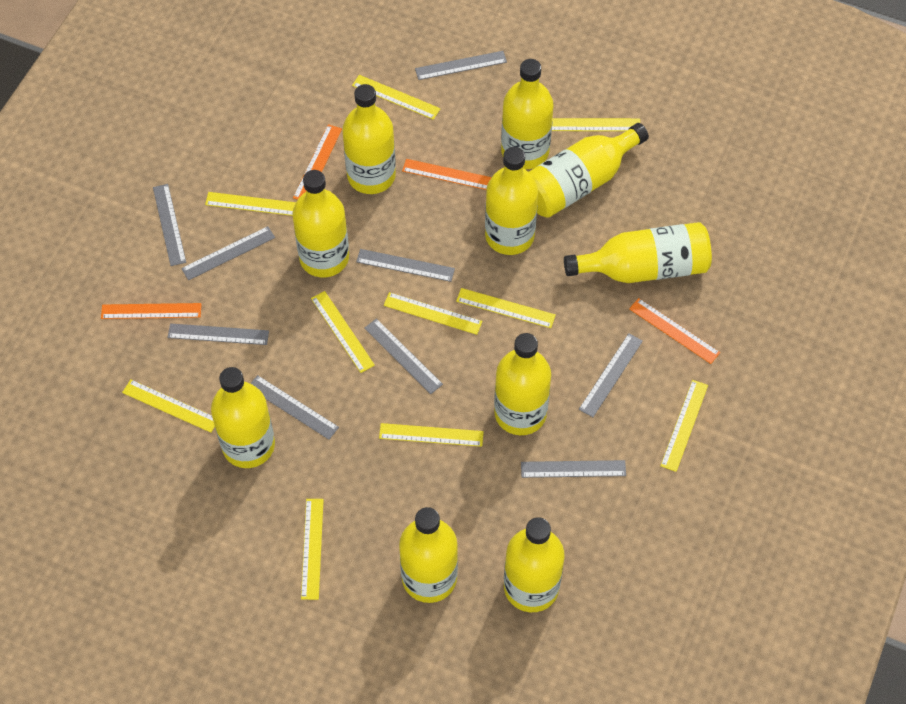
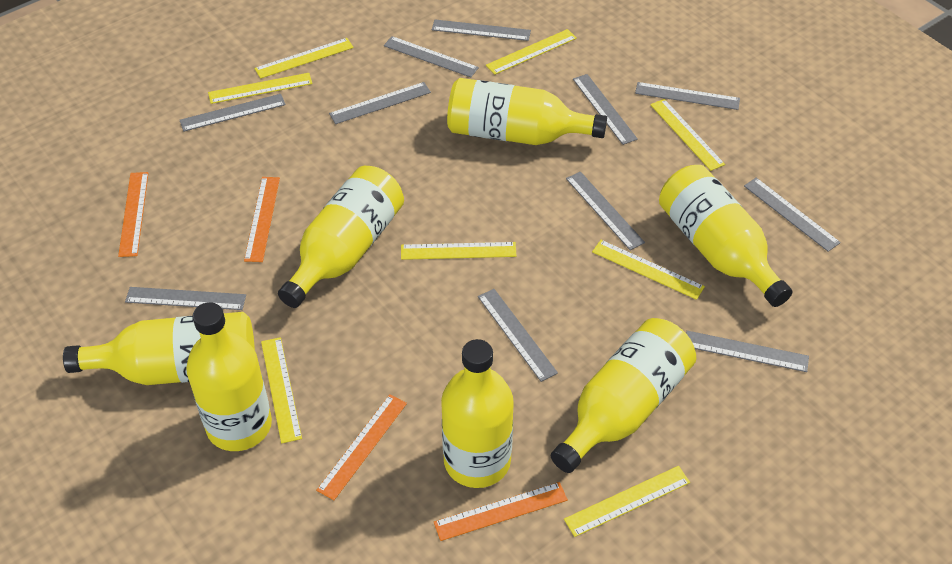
grey ruler: [153,184,186,266] [168,323,269,345] [181,226,275,280] [250,375,339,440] [356,249,455,282] [364,318,443,394] [415,51,507,80] [521,460,626,478] [579,333,643,417] = 9 -> [125,287,246,310] [180,94,286,132] [329,82,431,124] [384,36,479,77] [432,20,531,41] [478,289,558,382] [566,172,645,250] [573,74,638,145] [635,82,740,110] [686,331,809,372] [744,178,841,252] = 11
yellow bottle: [211,367,275,468] [292,170,349,277] [343,84,396,194] [399,507,458,603] [485,147,538,255] [494,333,551,435] [501,59,554,169] [504,517,565,612] [529,123,649,218] [564,222,712,283] = 10 -> [63,312,255,385] [186,302,272,451] [278,166,404,308] [441,339,514,488] [447,78,607,145] [551,318,696,473] [659,165,793,307] = 7
yellow ruler: [122,379,215,433] [205,192,296,216] [301,499,324,600] [311,291,375,373] [352,75,441,120] [379,423,484,447] [384,292,482,335] [456,288,556,328] [552,118,640,131] [660,380,708,472] = 10 -> [208,73,313,104] [254,38,354,79] [261,337,302,444] [401,242,516,260] [486,29,577,75] [564,466,690,537] [592,240,705,300] [650,99,725,171] = 8

